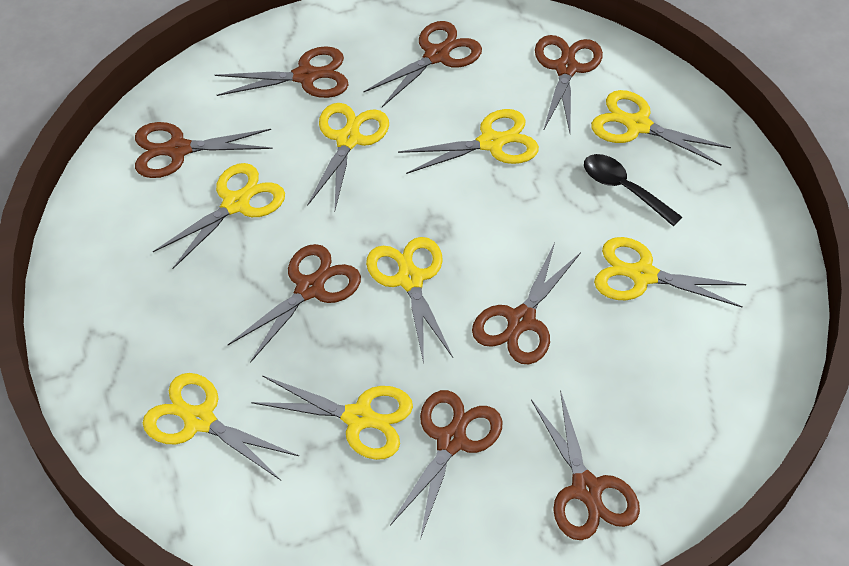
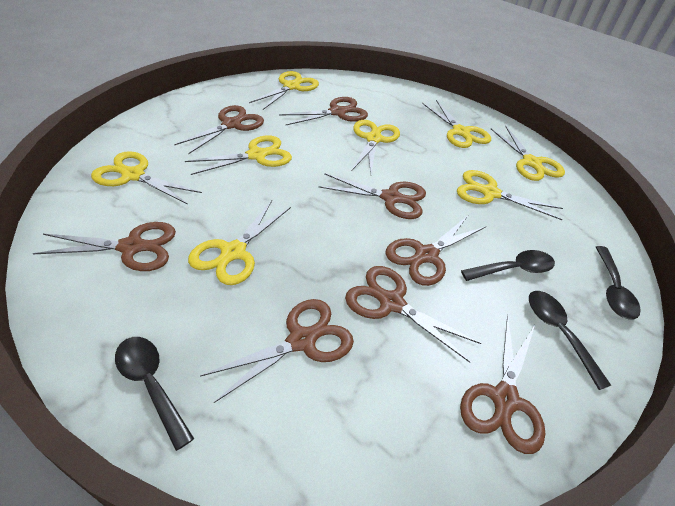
black spoon: [584,154,682,226] = 1 -> [115,337,194,451] [461,250,555,281] [529,291,611,390] [596,246,641,320] = 4

